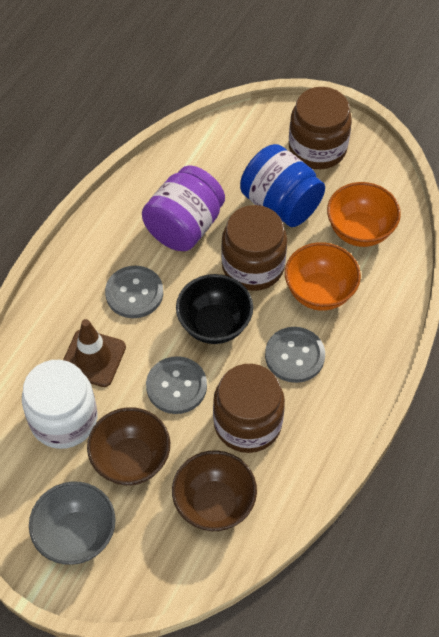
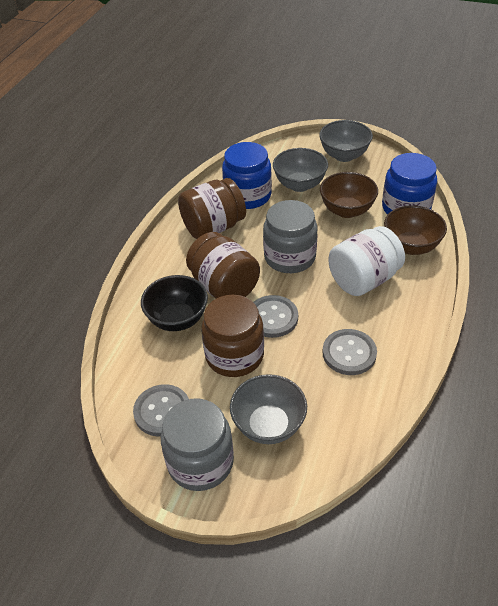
blue jar: [240,144,325,227] = 1 -> [222,142,272,209] [382,153,437,215] = 2
brown traffic cone: [63,319,126,387] = 1 -> none = 0
grey bowl: [29,482,116,565] = 1 -> [230,374,307,444] [273,148,328,192] [319,120,373,162] = 3
grey jar: none = 0 -> [161,398,234,491] [263,200,318,273] = 2
orange bowl: [285,242,361,311] [327,182,401,247] = 2 -> none = 0
purple jar: [142,165,225,251] = 1 -> none = 0

